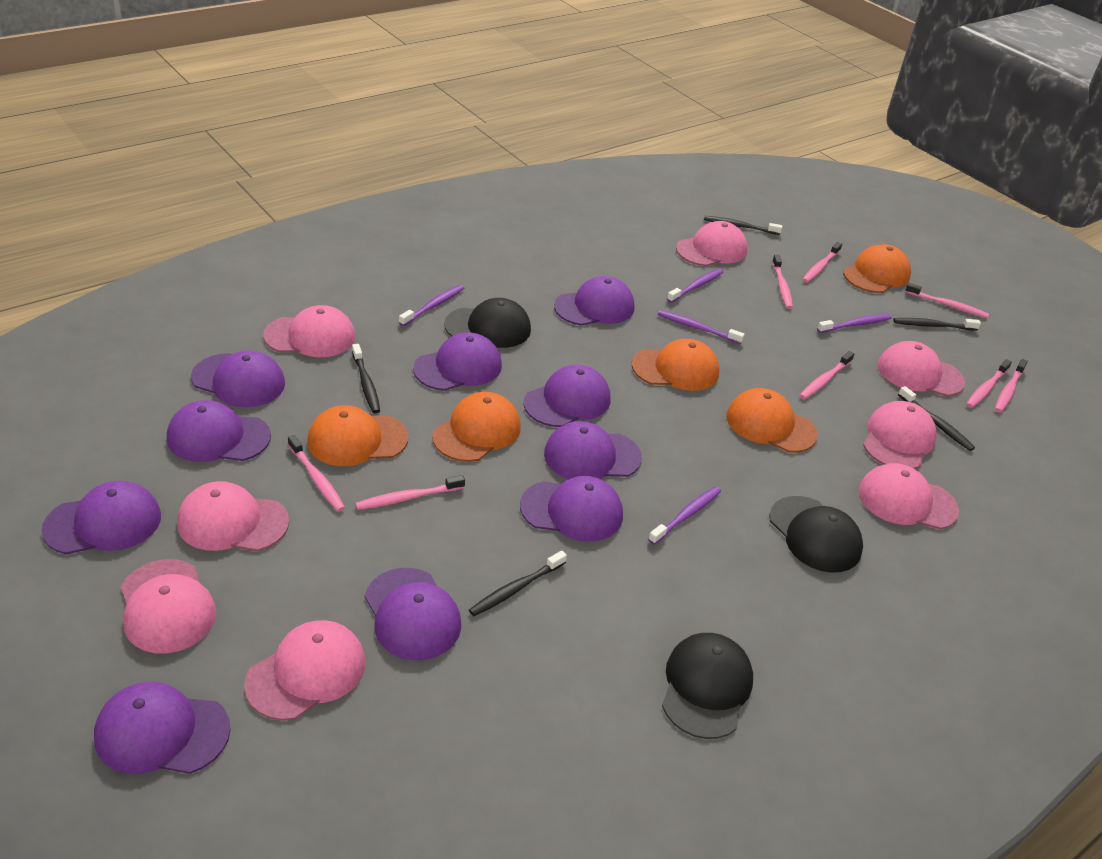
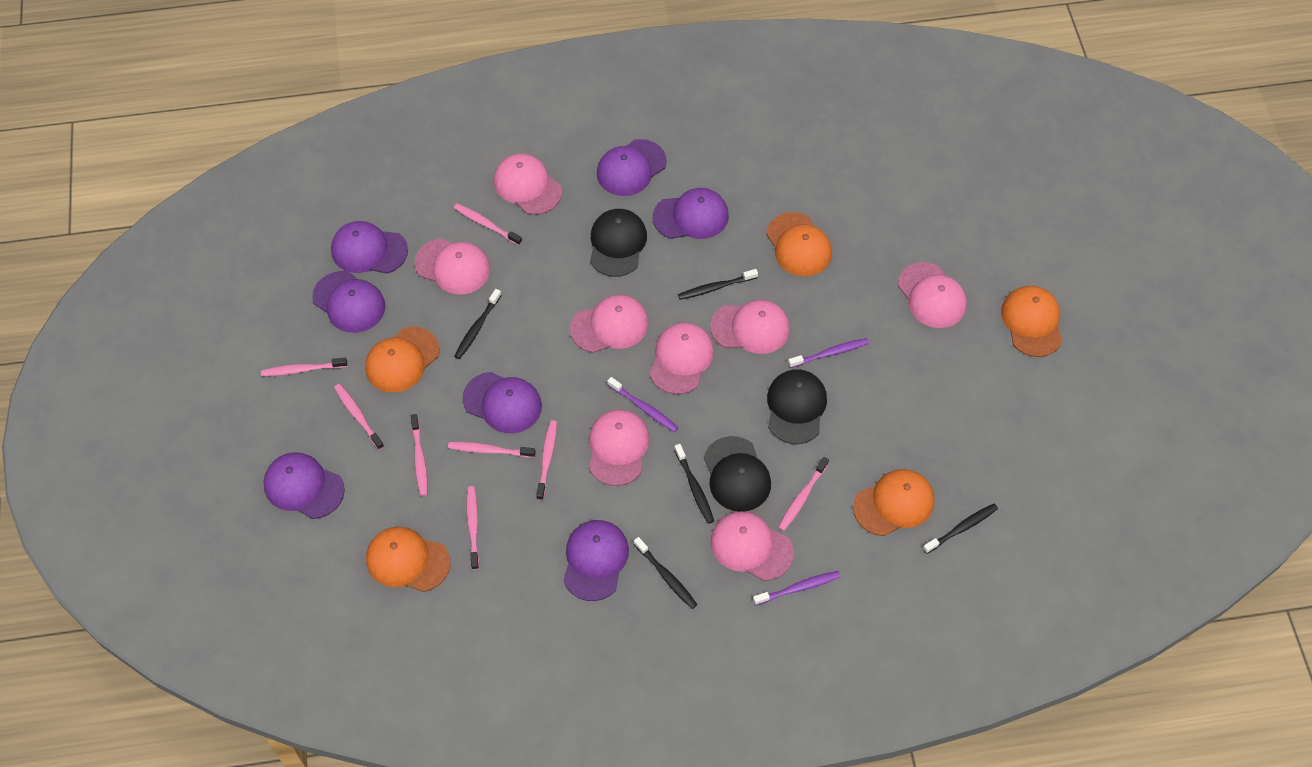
purple cap: [41,481,161,554] [94,682,230,774] [167,400,271,462] [191,351,285,407] [365,568,461,660] [413,332,502,391] [520,476,623,542] [524,365,610,427] [544,421,642,479] [554,276,634,326] = 10 -> [263,452,345,519] [312,271,386,333] [331,221,408,274] [462,372,542,434] [563,520,629,601] [597,139,667,196] [653,188,729,239] = 7
purple toothbrush: [399,285,464,326] [648,486,721,544] [658,310,745,344] [667,269,723,303] [817,314,891,333] = 5 -> [607,377,679,432] [753,571,841,605] [788,338,869,368] = 3

